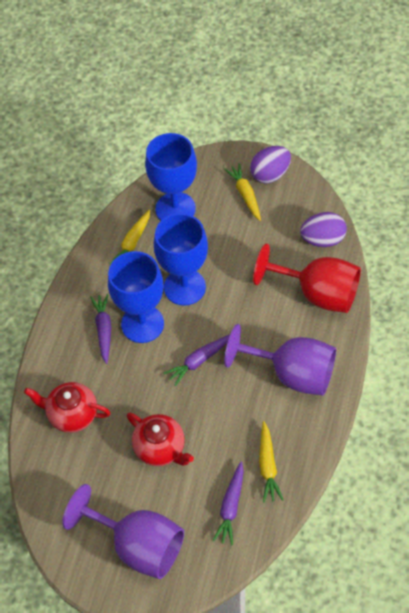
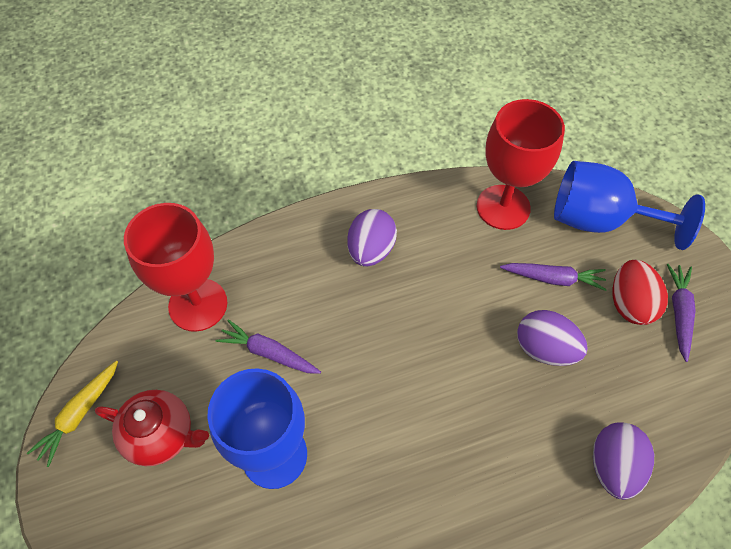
blue goblet: [108,251,164,343] [145,133,197,221] [154,213,208,306] = 3 -> [207,368,307,489] [554,161,705,250] = 2
purple egg: [250,146,291,184] [300,212,347,247] = 2 -> [347,209,397,267] [517,310,588,366] [593,422,654,500] = 3
purple goblet: [62,484,184,579] [224,324,336,395] = 2 -> none = 0
red egg: none = 0 -> [613,260,668,325] = 1
red goblet: [253,244,361,313] = 1 -> [124,203,227,332] [477,99,565,230] = 2
red teapot: [24,382,110,433] [127,413,194,466] = 2 -> [95,390,209,466] = 1
yellow carrot: [109,209,150,265] [224,163,261,221] [259,421,283,502] = 3 -> [27,361,118,467] = 1

